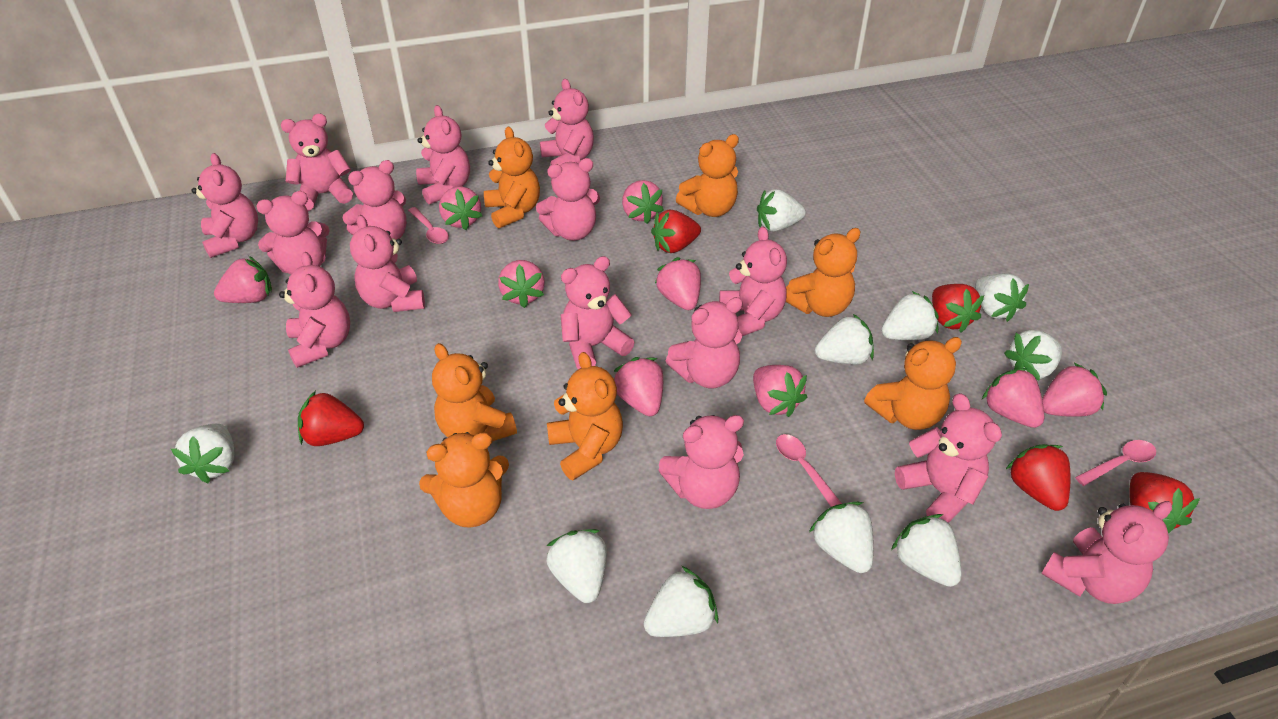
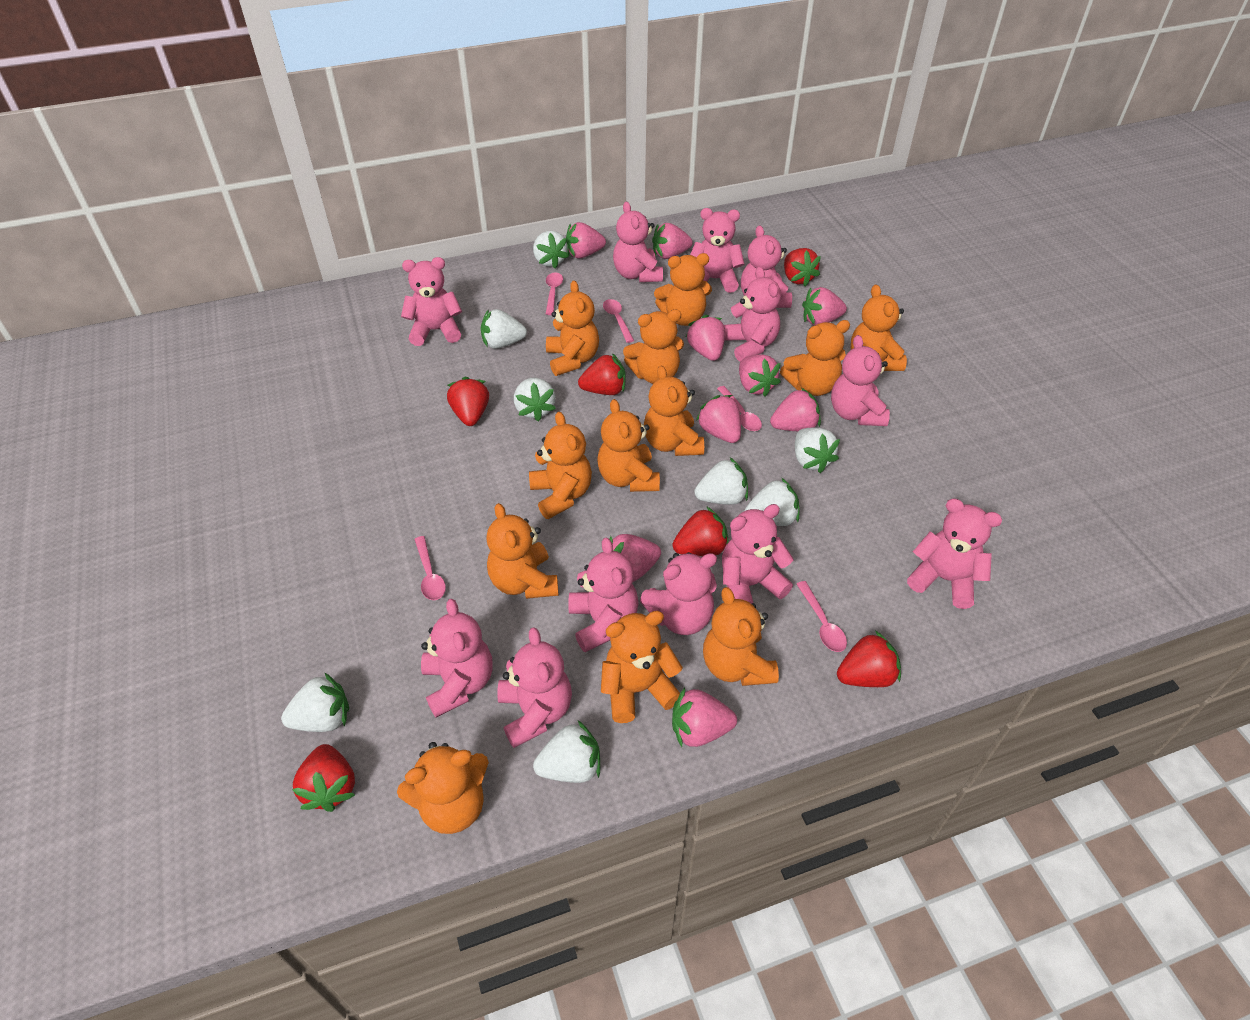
orange teddy bear: [419,432,509,528] [432,343,517,441] [484,126,540,228] [547,352,623,480] [676,134,739,217] [786,228,861,317] [864,337,962,430] = 7 -> [397,742,489,834] [486,503,558,599] [529,412,592,519] [546,280,599,376] [597,399,660,492] [601,611,683,723] [623,309,684,384] [644,365,704,456] [654,253,712,326] [703,587,779,686] [780,320,850,396] [851,285,907,371] = 12
pink spoon: [408,207,449,244] [776,434,842,507] [1075,440,1156,486] = 3 -> [414,536,446,600] [546,272,563,315] [603,299,634,343] [717,386,762,431] [797,581,847,652] = 5
pink teddy bear: [191,153,258,258] [256,191,330,274] [279,252,350,368] [281,114,353,211] [342,160,406,240] [350,215,425,312] [416,105,470,204] [536,158,600,241] [540,79,594,165] [561,256,635,369] [658,415,744,509] [666,297,743,388] [719,227,787,336] [895,393,1002,523] [1041,501,1172,604] = 15 -> [401,257,462,346] [421,599,493,718] [497,627,572,748] [568,537,639,652] [613,202,663,282] [640,552,717,635] [690,208,744,293] [722,504,793,604] [724,267,781,362] [741,225,792,308] [831,335,890,426] [907,498,1002,609] = 12
red strawberry: [298,391,364,446] [651,210,701,253] [932,284,984,333] [1006,444,1070,511] [1129,472,1200,533] = 5 -> [292,744,355,812] [447,377,489,426] [578,353,626,395] [673,506,729,556] [784,248,821,287] [837,631,901,687] = 6
white strawberry: [171,424,235,484] [546,529,607,603] [644,566,718,637] [757,189,806,232] [809,502,874,573] [815,314,874,364] [881,291,939,340] [891,514,962,587] [975,274,1029,322] [1004,330,1062,381] = 10 -> [281,672,349,732] [481,309,527,349] [514,378,556,422] [533,231,569,269] [533,721,600,783] [694,457,748,505] [744,478,800,526] [795,427,840,473] = 8

